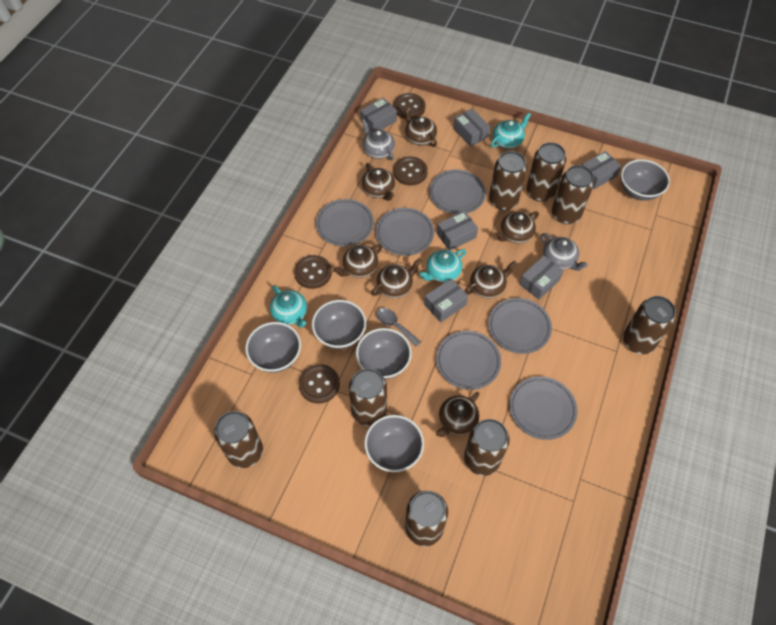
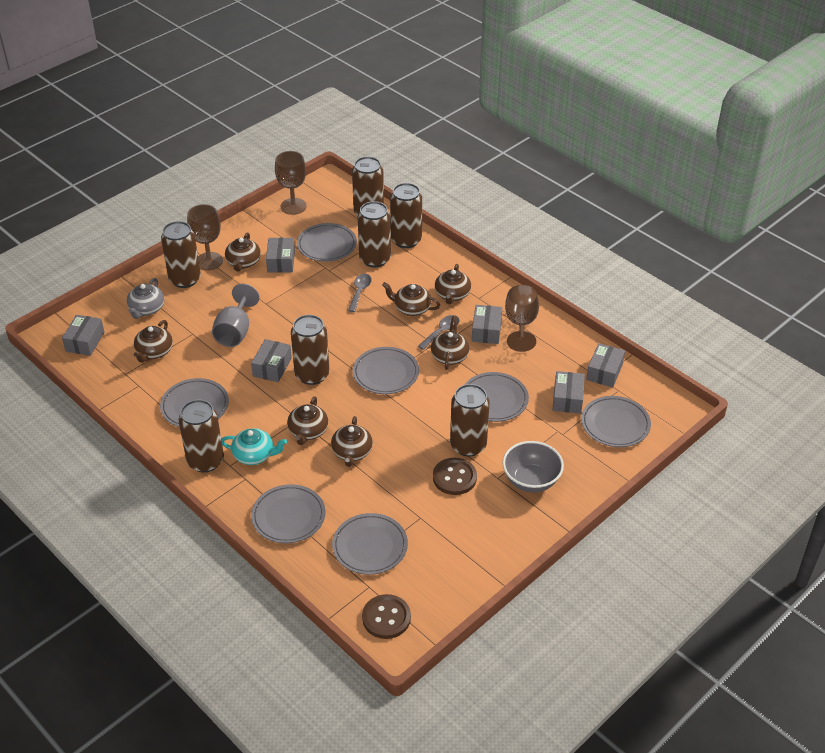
brown button: [294,255,332,289] [299,364,340,403] [393,93,425,119] [393,156,428,186] = 4 -> [362,594,411,639] [433,458,477,495] = 2
brown can: [214,411,263,468] [349,368,387,426] [405,491,448,547] [464,419,510,476] [489,151,527,210] [526,142,566,202] [552,165,594,224] [623,296,676,354] = 8 -> [161,221,201,288] [178,400,224,472] [291,315,329,385] [352,156,384,216] [358,201,391,267] [390,183,422,248] [450,384,490,457] = 7
brown goblet: none = 0 -> [187,204,223,270] [275,151,306,215] [505,285,539,352] = 3
grey bowl: [245,322,301,373] [312,300,366,349] [356,328,412,379] [364,415,424,472] [621,159,670,201] = 5 -> [502,441,564,493] = 1
grey goblet: none = 0 -> [212,284,260,347] = 1
grey plate: [316,199,374,246] [376,208,434,256] [429,169,486,214] [436,331,501,390] [488,298,552,354] [509,376,578,440] = 6 -> [160,378,229,427] [251,484,326,543] [297,223,357,262] [332,513,408,575] [353,347,419,394] [464,372,529,422] [581,396,651,447] = 7
grey spoon: [376,308,421,347] = 1 -> [348,274,372,312] [418,315,460,350] = 2
grey teapot: [361,119,395,160] [541,233,588,271] = 2 -> [127,278,164,319] = 1
turquoise teapot: [270,285,307,328] [419,249,466,283] [491,113,531,149] = 3 -> [221,428,287,465] = 1

